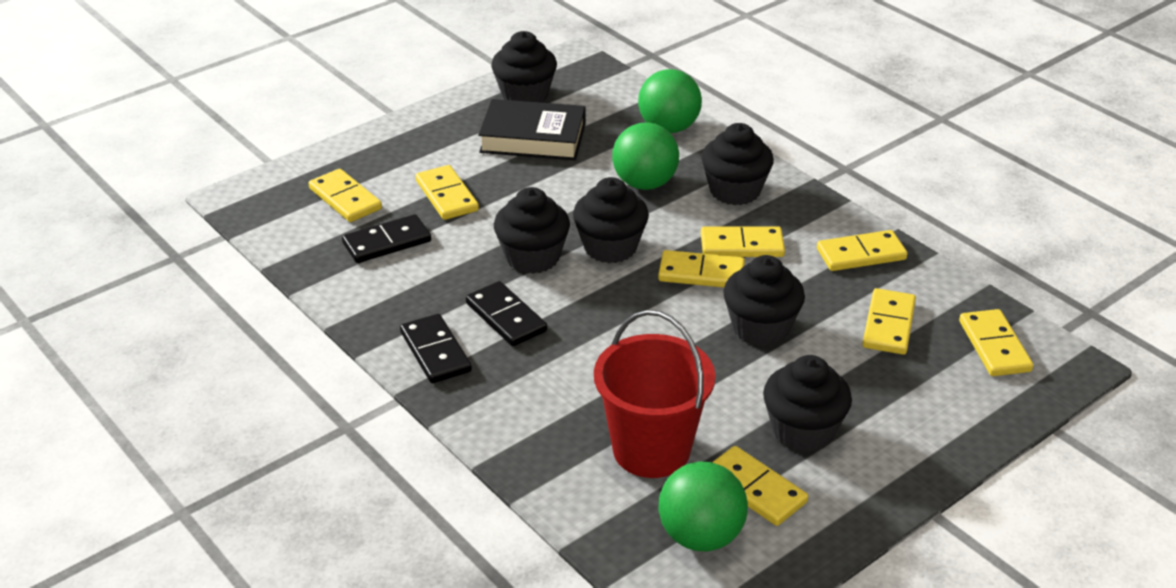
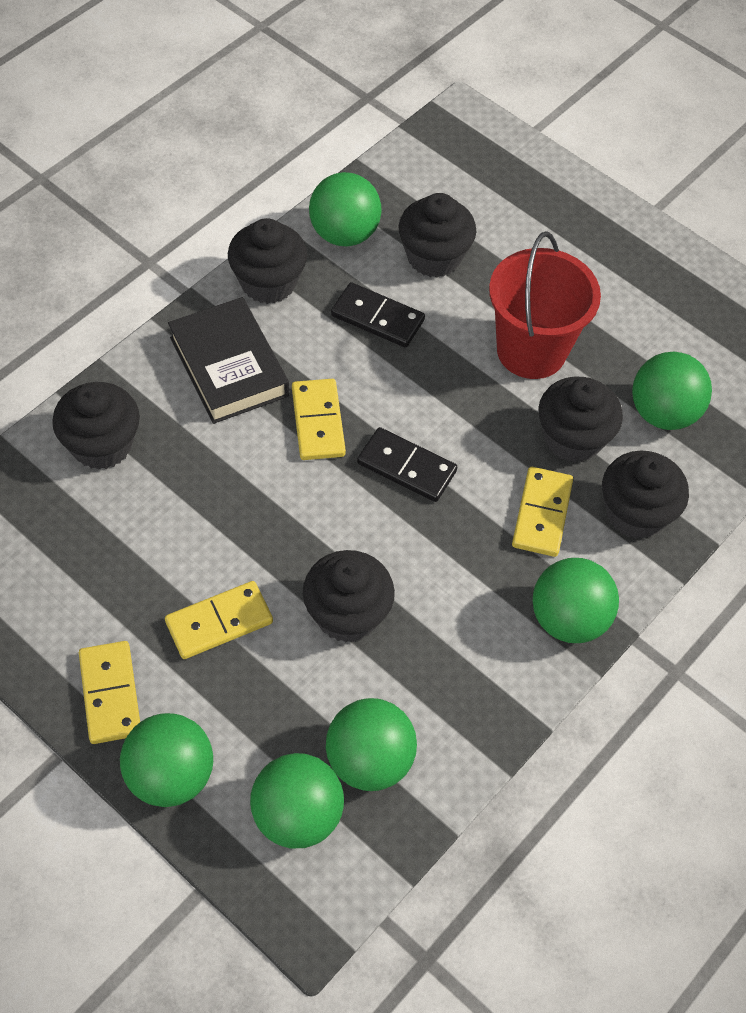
black domino: [342,214,431,263] [400,314,472,383] [466,281,547,346] = 3 -> [331,282,425,348] [357,427,457,502] = 2
green ball: [612,122,679,190] [638,69,702,133] [658,462,748,551] = 3 -> [120,713,213,807] [250,753,344,848] [309,172,382,247] [326,698,417,791] [533,558,619,643] [632,352,712,430] = 6
yellow domino: [308,169,382,222] [415,165,479,220] [658,250,745,288] [701,226,785,257] [712,446,808,526] [817,230,907,271] [862,288,916,355] [959,309,1033,376] = 8 -> [79,641,140,744] [165,581,273,659] [292,379,346,460] [512,467,573,557] = 4

